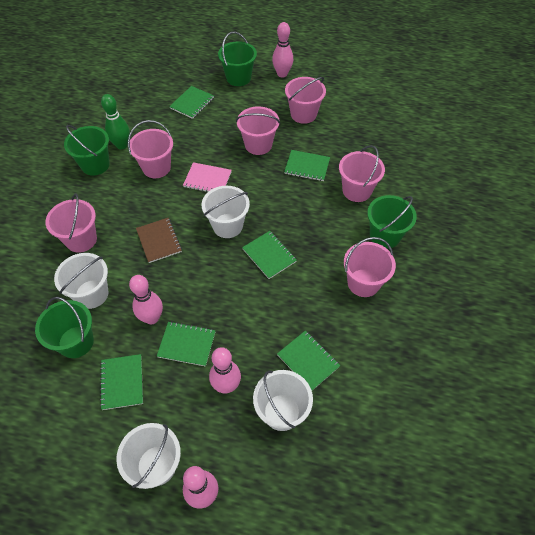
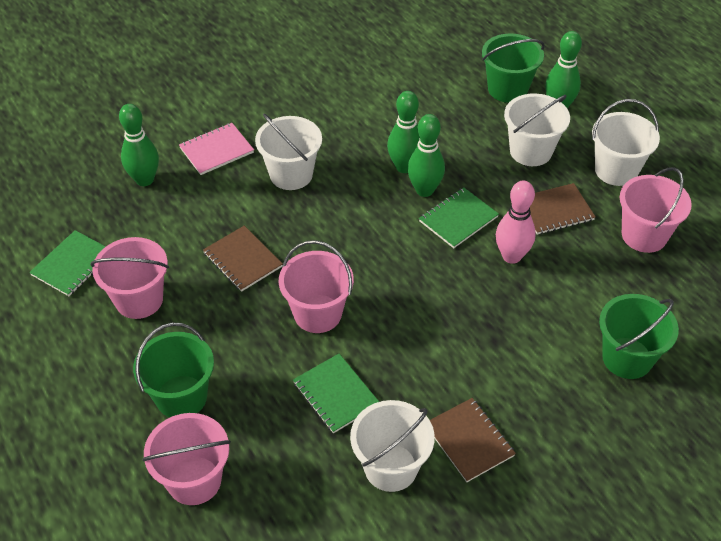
brown notebook: [136,218,182,263] = 1 -> [203,226,283,292] [430,398,516,482] [530,183,596,235] = 3
green bowling pin: [101,94,130,149] = 1 -> [119,104,159,186] [387,91,420,173] [408,114,445,197] [545,31,582,108] = 4
green bucket: [35,297,94,358] [64,125,110,176] [218,31,257,86] [367,195,417,248] = 4 -> [133,323,214,418] [482,34,545,103] [599,294,679,379] = 3
green notebook: [100,354,143,410] [157,322,216,367] [169,86,214,119] [242,231,297,279] [277,331,340,391] [284,150,330,181] = 6 -> [29,230,106,296] [293,354,379,433] [419,187,499,248] = 3
pink bowling pin: [129,275,163,324] [183,466,218,509] [209,347,241,393] [272,22,293,78] = 4 -> [496,181,536,264] = 1
pink bucket: [45,193,97,253] [128,120,173,178] [236,106,280,155] [285,77,326,124] [339,145,385,202] [344,237,396,297] = 6 -> [90,237,169,319] [142,413,231,505] [279,240,354,333] [620,167,692,253] = 4

